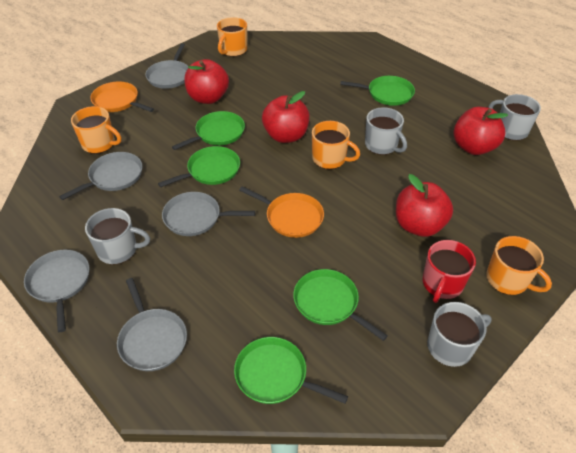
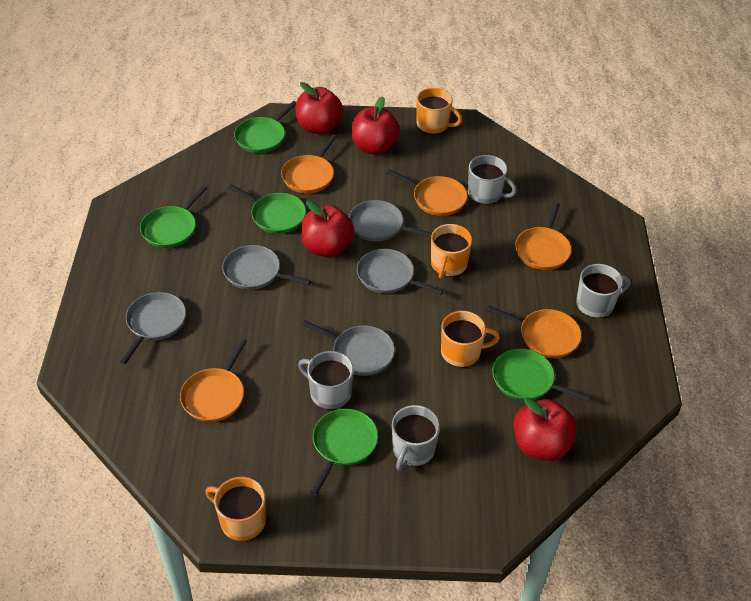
orange pan: [90,82,154,112] [239,186,324,238] = 2 -> [180,338,247,422] [281,135,337,193] [387,169,467,216] [487,306,581,358] [515,202,571,270] = 5
red mug: [422,240,476,303] = 1 -> none = 0

